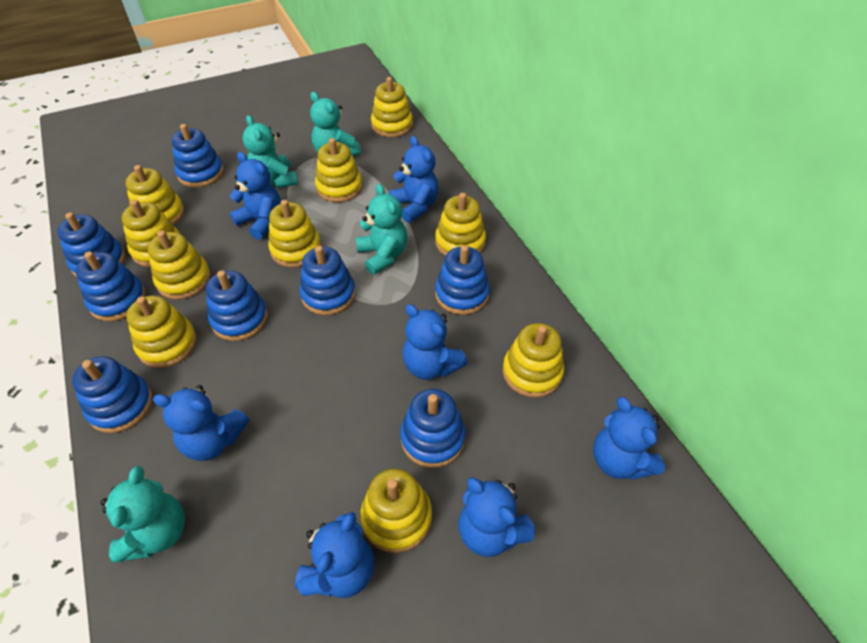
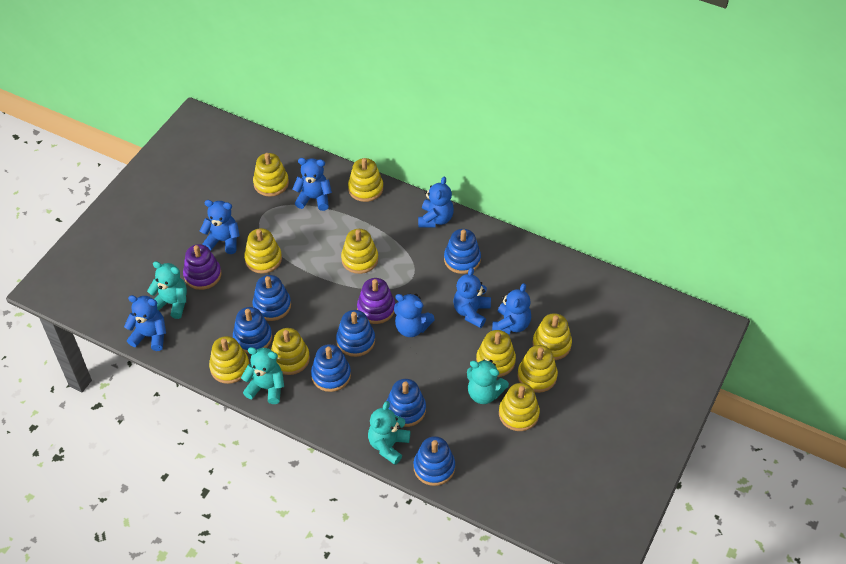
blue stacking toy: [57,212,126,277] [72,356,153,433] [76,251,146,321] [172,124,224,188] [206,270,268,341] [300,246,355,315] [400,389,466,468] [435,245,490,315] = 8 -> [233,307,272,354] [253,275,291,321] [311,344,351,392] [336,310,375,357] [387,379,426,427] [413,436,455,486] [444,229,481,274] = 7
purple stacking toy: none = 0 -> [183,244,221,290] [357,278,395,324] = 2

